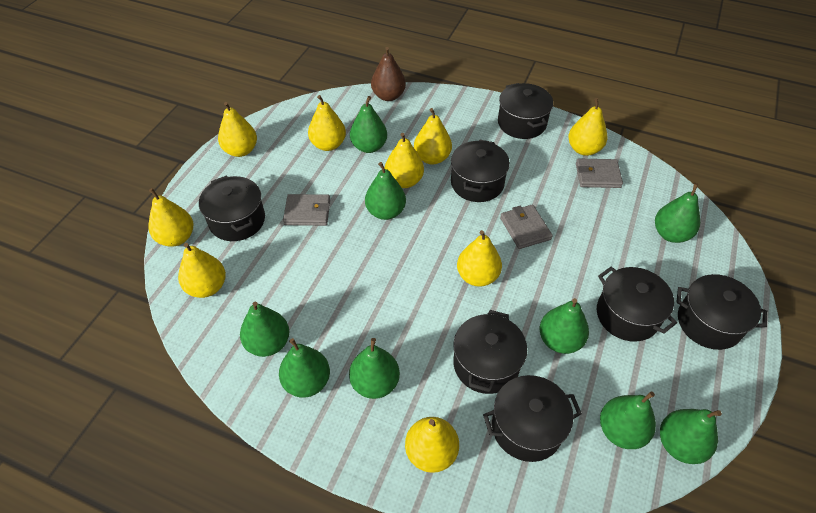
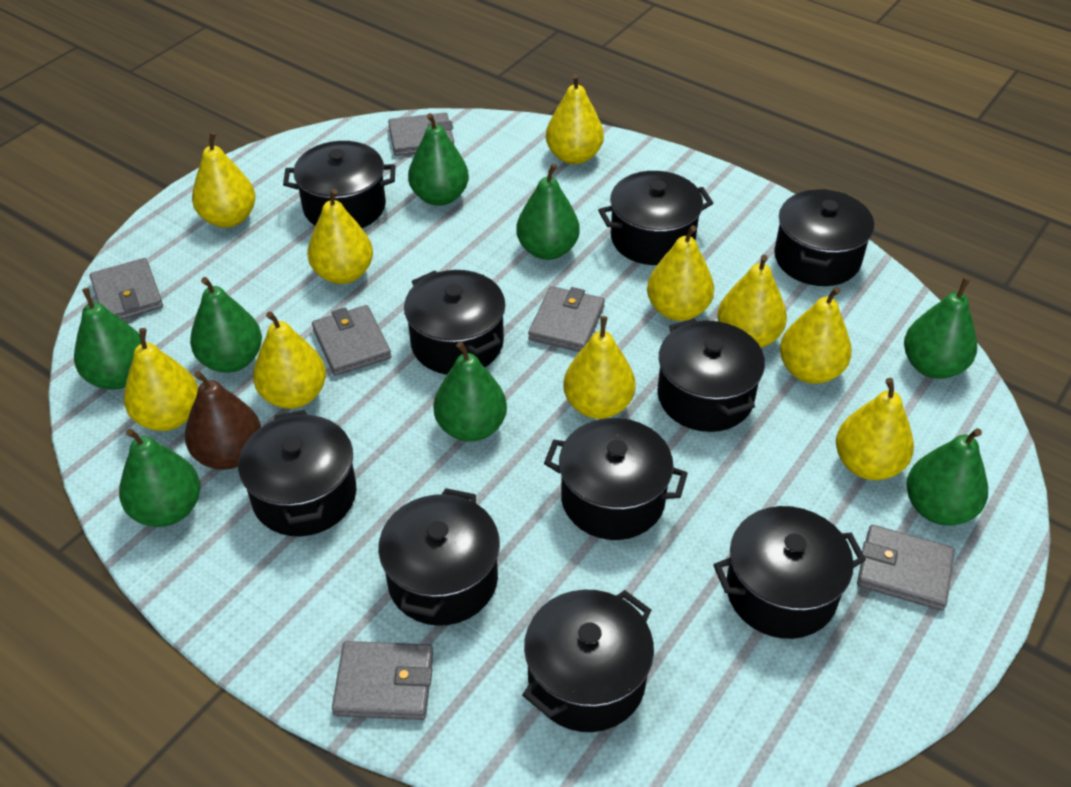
black pot: [199,176,265,241] [451,139,510,202] [453,310,527,394] [483,375,582,462] [498,83,553,139] [597,267,677,342] [676,274,767,350] = 7 -> [238,410,356,536] [283,141,396,228] [378,488,500,626] [404,270,505,375] [522,590,654,732] [544,418,688,540] [598,171,713,265] [657,318,765,432] [713,506,866,639] [774,189,874,286] = 10
green pear: [240,301,289,357] [279,338,330,398] [349,338,400,399] [350,96,387,153] [365,162,406,220] [540,298,589,354] [600,391,656,449] [655,183,700,243] [660,409,722,464] = 9 -> [74,288,141,390] [119,428,201,527] [190,277,262,373] [408,113,469,206] [433,342,507,442] [516,164,580,260] [904,278,977,379] [906,428,988,526] = 8
grey wallet: [283,194,330,226] [500,204,553,249] [576,159,623,188] = 3 -> [90,258,163,320] [312,305,391,376] [332,641,433,720] [388,113,454,156] [528,286,605,352] [857,525,955,611] = 6
yellow pear: [148,188,193,247] [178,243,226,298] [218,102,257,157] [308,95,346,151] [385,133,424,188] [405,417,459,473] [414,108,452,164] [457,230,502,287] [568,98,607,156] = 9 -> [124,328,199,431] [192,132,256,228] [253,311,326,409] [307,189,373,284] [546,74,604,164] [563,316,636,419] [647,225,714,321] [717,254,787,348] [780,287,852,384] [836,378,914,480] = 10

